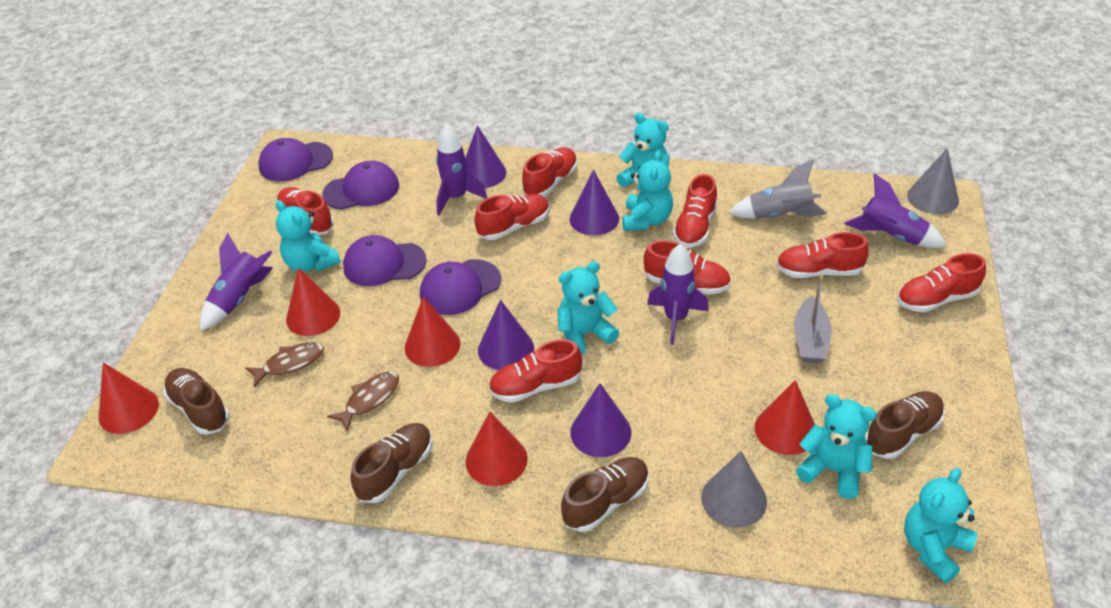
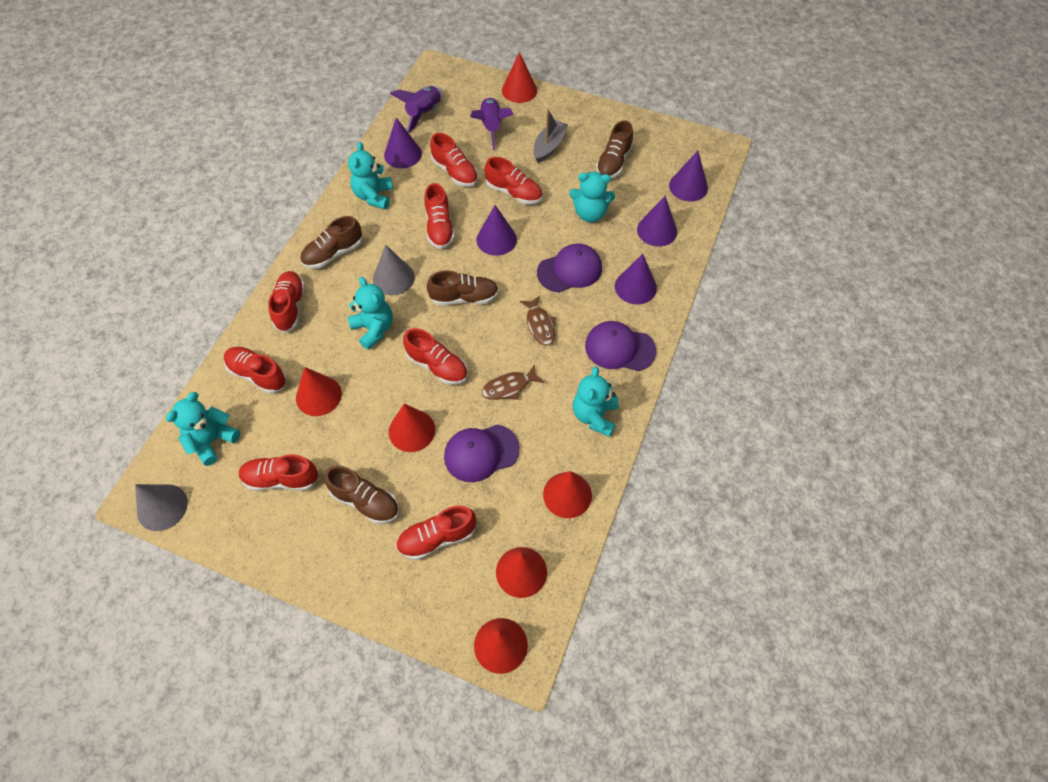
grey rocket: [728,160,827,219] = 1 -> none = 0
purple cap: [259,138,333,181] [322,161,399,210] [343,235,427,286] [420,259,501,315] = 4 -> [444,424,520,482] [537,244,602,292] [585,321,656,371] = 3
purple cone: [465,125,506,188] [478,300,534,370] [570,170,619,235] [570,383,632,457] = 4 -> [384,117,422,168] [476,205,517,256] [615,254,657,304] [637,196,677,247] [669,151,708,201] = 5
purple rocket: [200,233,273,331] [436,125,487,215] [647,243,709,345] [844,174,947,248] = 4 -> [390,86,443,133] [470,97,513,150] = 2
red cone: [99,362,159,434] [286,267,340,336] [405,296,460,367] [465,411,528,486] [755,380,815,455] = 5 -> [296,367,342,416] [389,404,435,452] [474,618,528,674] [496,547,547,598] [502,52,537,103] [543,471,592,518] = 6
turquoise teddy bear: [276,200,341,272] [557,261,619,354] [616,113,670,187] [623,150,673,231] [796,394,877,499] [904,468,977,583] = 6 -> [166,392,240,466] [347,277,393,350] [348,142,393,209] [569,172,615,222] [573,366,618,437] = 5

